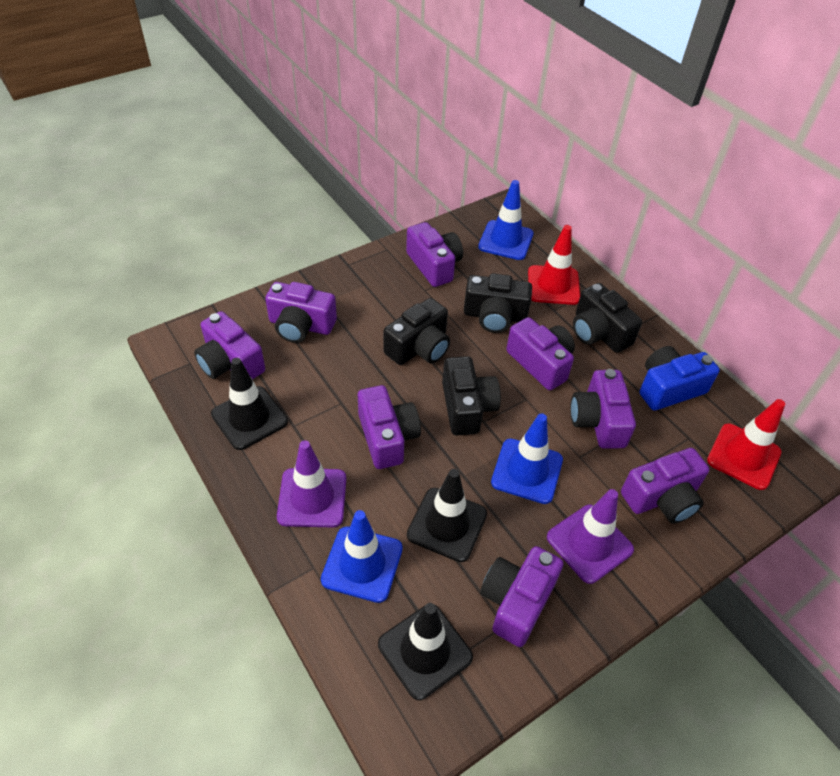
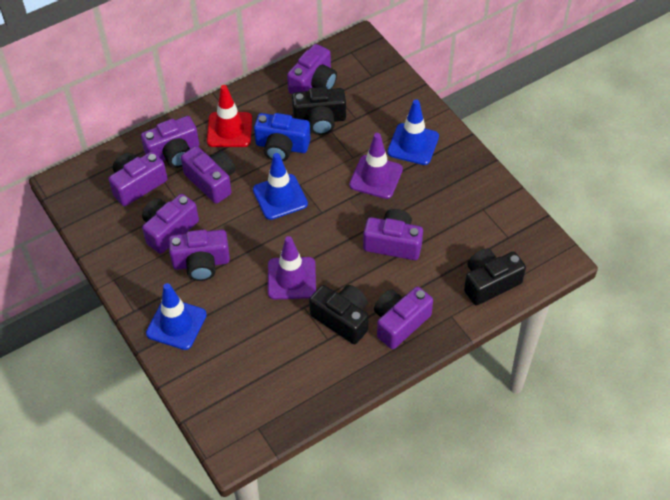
black camera: [384,298,450,365] [442,356,501,435] [464,273,532,333] [573,283,642,353] = 4 -> [292,87,346,135] [309,285,368,344] [464,249,526,305] = 3
black traffic cone: [211,358,288,450] [378,603,473,700] [407,469,487,562] = 3 -> none = 0
red traffic cone: [528,225,580,305] [707,399,785,490] = 2 -> [207,85,252,147] = 1

